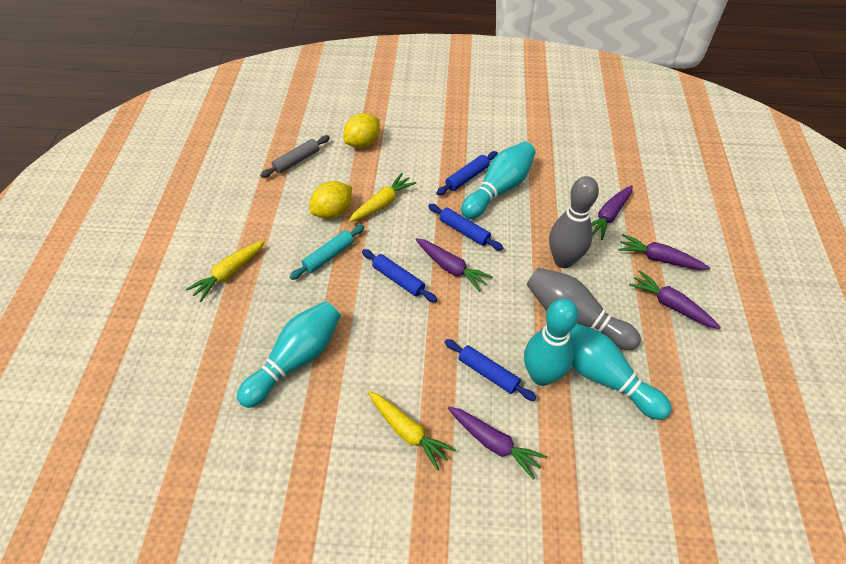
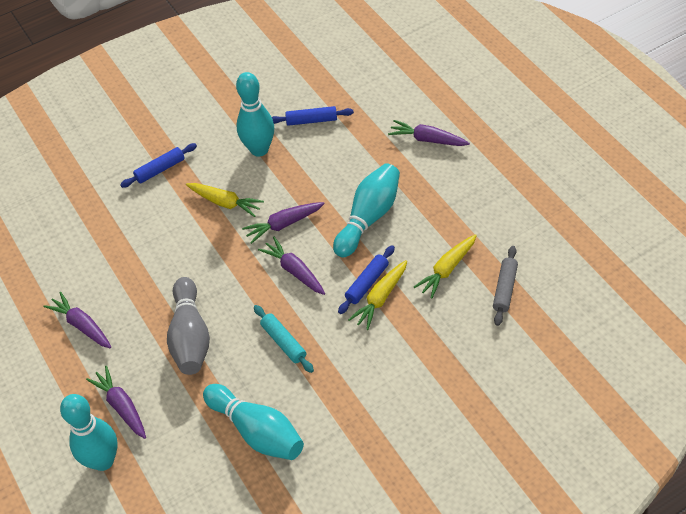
blue rolling pin: [362,249,437,302] [428,204,504,251] [436,151,498,195] [445,339,537,401] = 4 -> [120,143,197,188] [272,106,354,126] [338,245,395,314] = 3
grey bowling pin: [526,268,641,350] [549,176,599,268] = 2 -> [167,277,210,375] = 1
yellow lemon: [310,181,352,219] [343,113,380,148] = 2 -> none = 0

